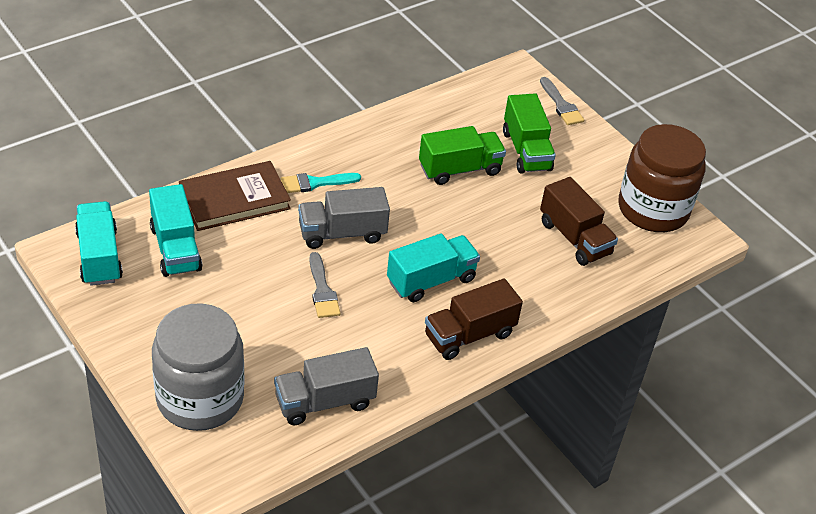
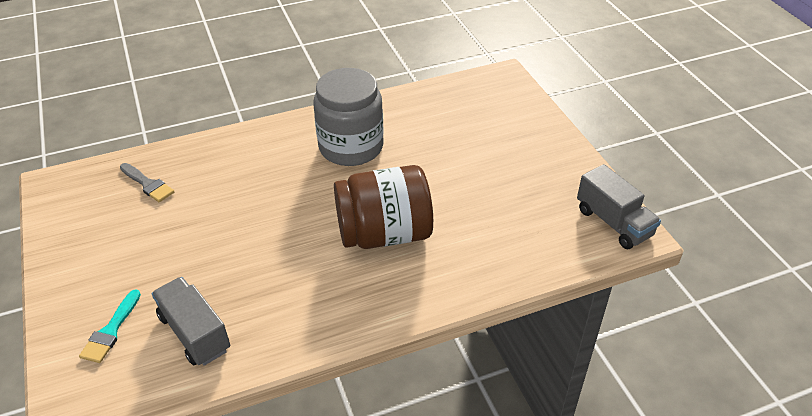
brown book: [179,161,291,231] = 1 -> none = 0
brown truck: [425,278,523,360] [540,177,618,266] = 2 -> none = 0
green truck: [419,126,506,185] [503,93,556,174] = 2 -> none = 0
grey brush: [309,252,341,318] [540,77,584,125] = 2 -> [120,163,174,202] = 1
turquoise truck: [75,201,123,286] [149,184,203,277] [387,233,480,302] = 3 -> none = 0

